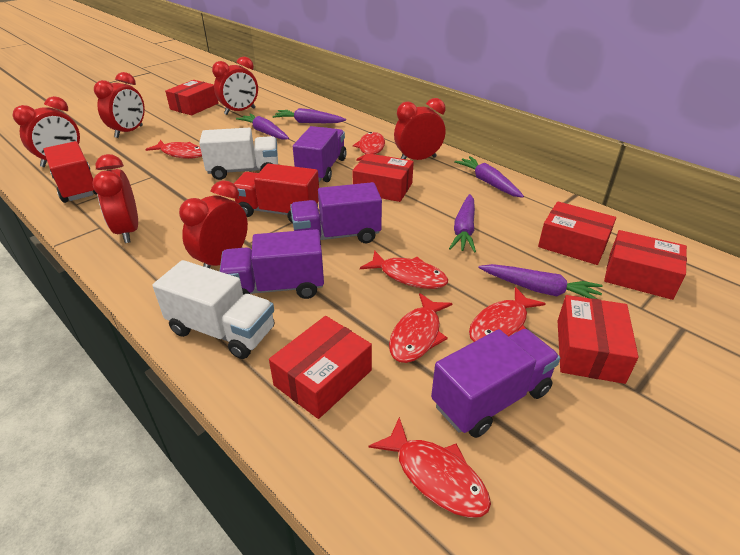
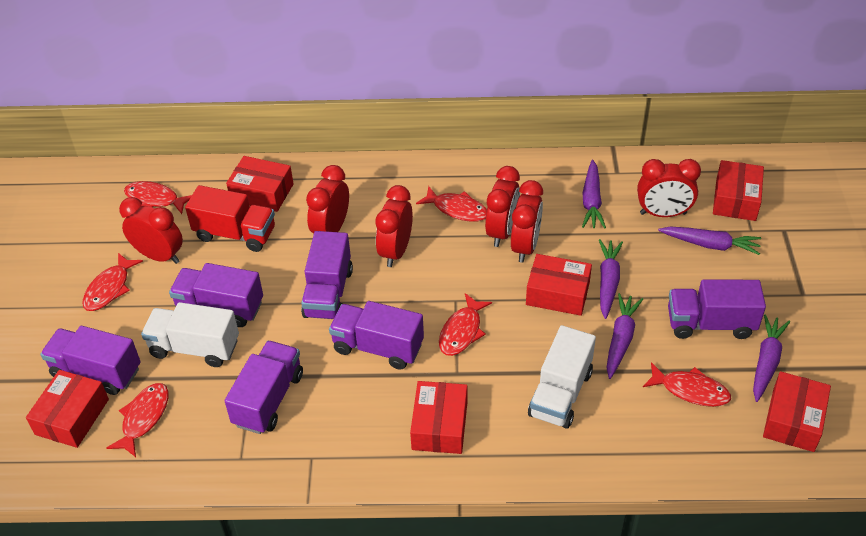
purple truck: [219,229,324,299] [290,182,382,243] [293,126,347,182] [431,329,560,438] = 4 -> [40,326,141,395] [169,263,263,327] [225,341,303,434] [301,231,353,319] [329,301,424,370] [668,279,766,339] = 6
red truck: [44,141,97,203] [234,163,319,223] = 2 -> [185,185,275,252] = 1

